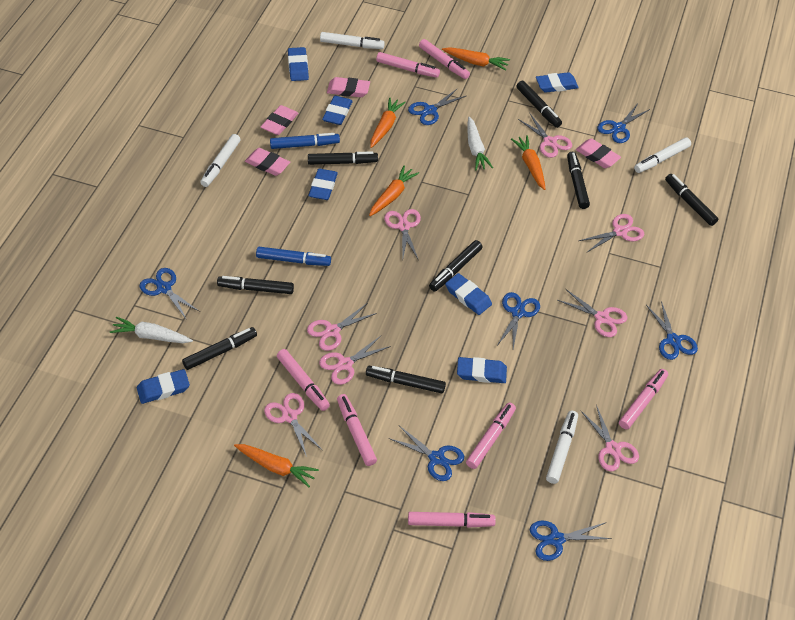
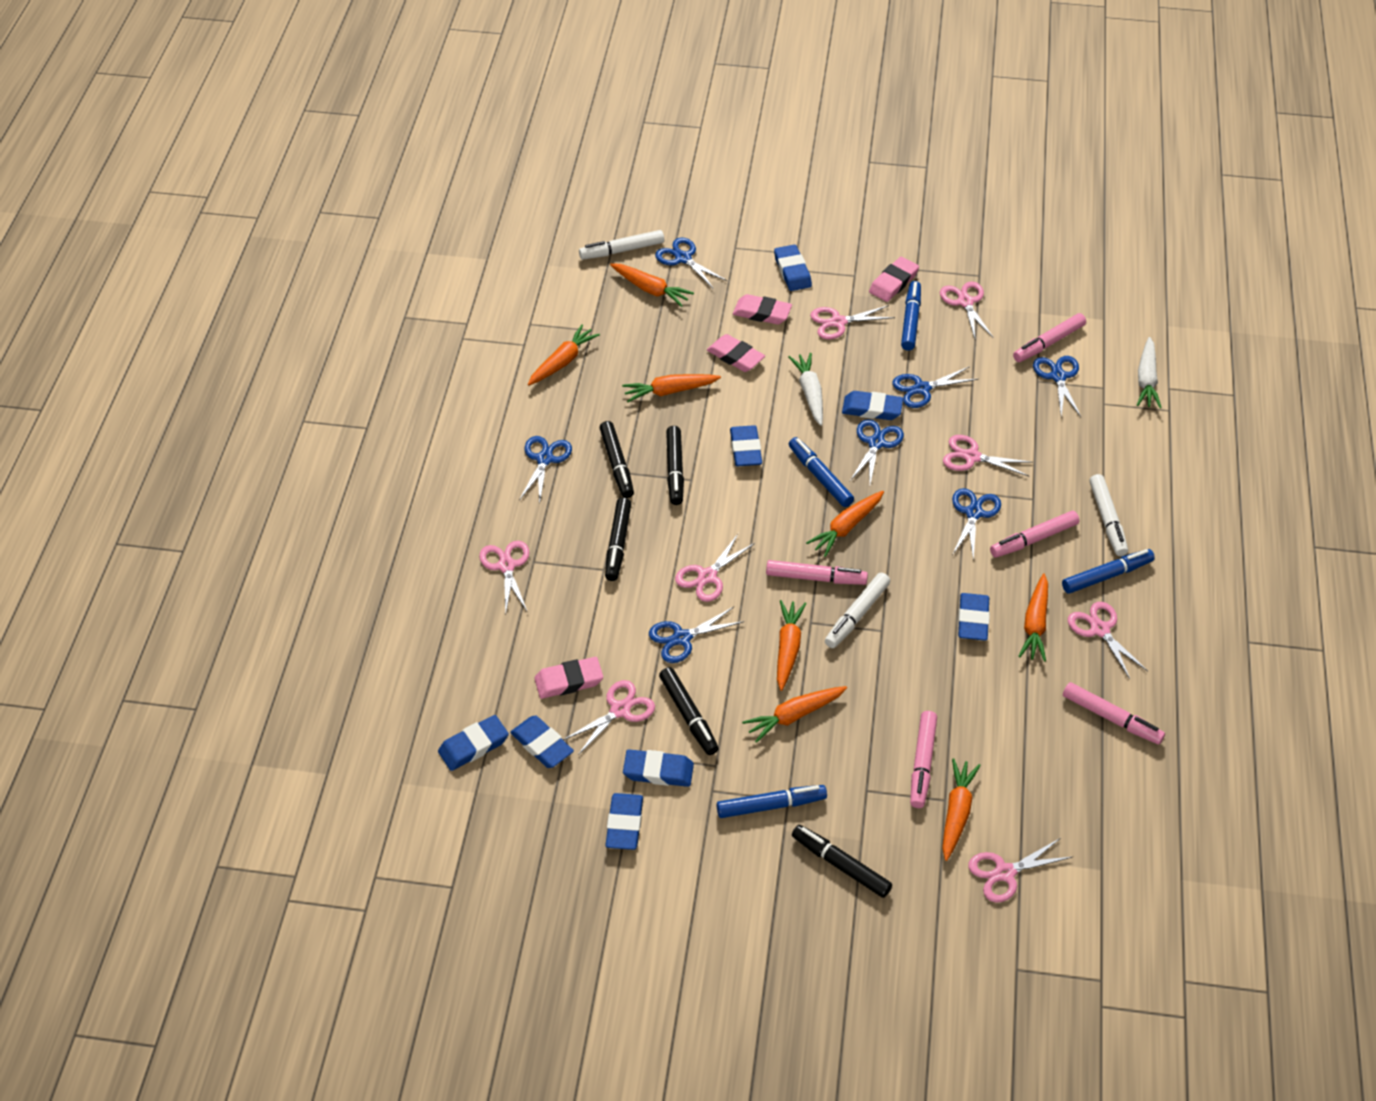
black marker: [182,327,257,370] [217,276,294,294] [308,151,378,165] [366,366,446,393] [429,240,483,291] [516,80,562,128] [567,152,590,209] [665,174,718,226] = 8 -> [600,421,634,498] [605,497,631,581] [659,667,719,755] [666,426,684,505] [792,825,892,898] = 5
blue eraser: [137,369,190,404] [288,47,309,81] [308,169,338,200] [322,96,353,125] [445,273,492,315] [457,357,507,383] [536,72,579,93] = 7 -> [438,715,509,771] [510,716,574,768] [605,793,643,850] [623,749,694,787] [730,425,762,466] [774,245,812,291] [842,391,903,420] [958,593,990,641] = 8
blue marker: [256,247,331,266] [270,133,340,149] = 2 -> [717,785,827,818] [789,437,854,507] [901,281,921,351] [1062,549,1155,594] = 4
orange carrot: [234,444,319,487] [369,165,419,216] [370,97,406,148] [442,47,510,71] [511,135,545,190] = 5 -> [528,325,600,385] [610,263,694,307] [622,374,721,402] [742,686,847,743] [777,600,807,691] [806,491,884,557] [942,758,981,861] [1018,574,1048,662] = 8
pink marker: [277,349,330,411] [337,394,377,466] [376,52,440,78] [408,512,496,528] [419,39,470,79] [466,403,516,469] [619,369,668,430] = 7 -> [766,560,868,585] [910,711,937,808] [990,511,1079,558] [1013,313,1086,362] [1063,682,1165,745] = 5
white marker: [200,134,241,187] [320,32,385,49] [546,411,578,484] [634,137,691,173] = 4 -> [579,230,664,260] [825,573,890,648] [1089,474,1128,556] = 3

